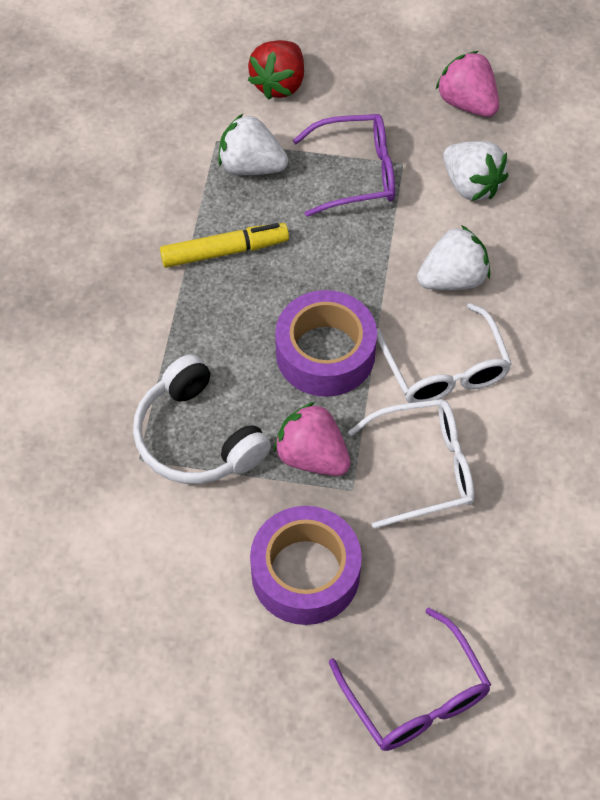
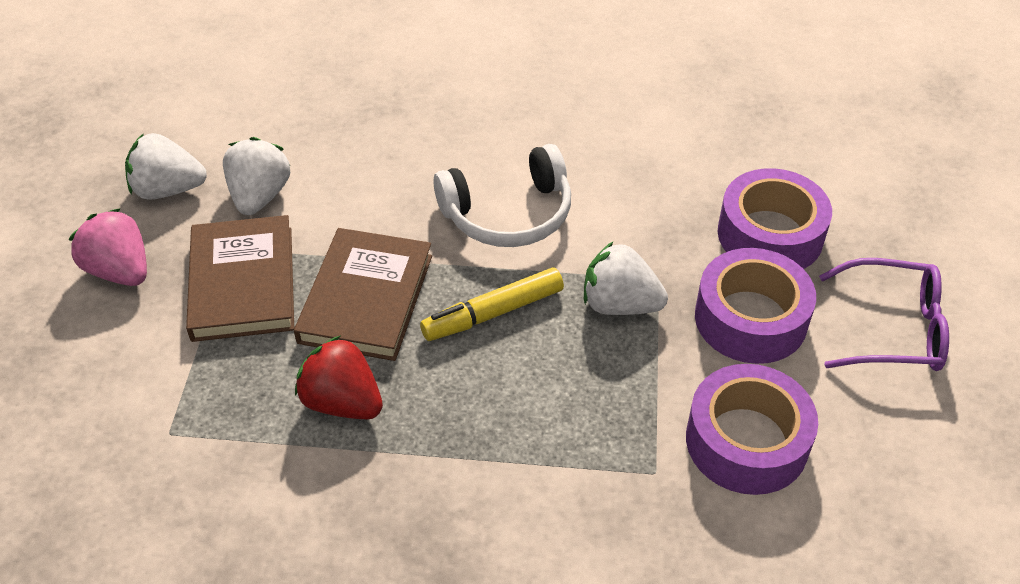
brown book: none = 0 -> [186,215,294,342] [294,228,432,361] = 2
pink strawberry: [274,402,351,476] [436,51,499,117] = 2 -> [68,208,147,286] = 1
purple glasses: [293,114,395,217] [329,607,491,751] = 2 -> [819,258,949,371] = 1
purple tape: [250,506,362,625] [275,290,377,397] = 2 -> [686,364,818,495] [695,248,816,364] [718,168,832,269] = 3
white glasses: [348,399,474,529] [377,303,512,403] = 2 -> none = 0

